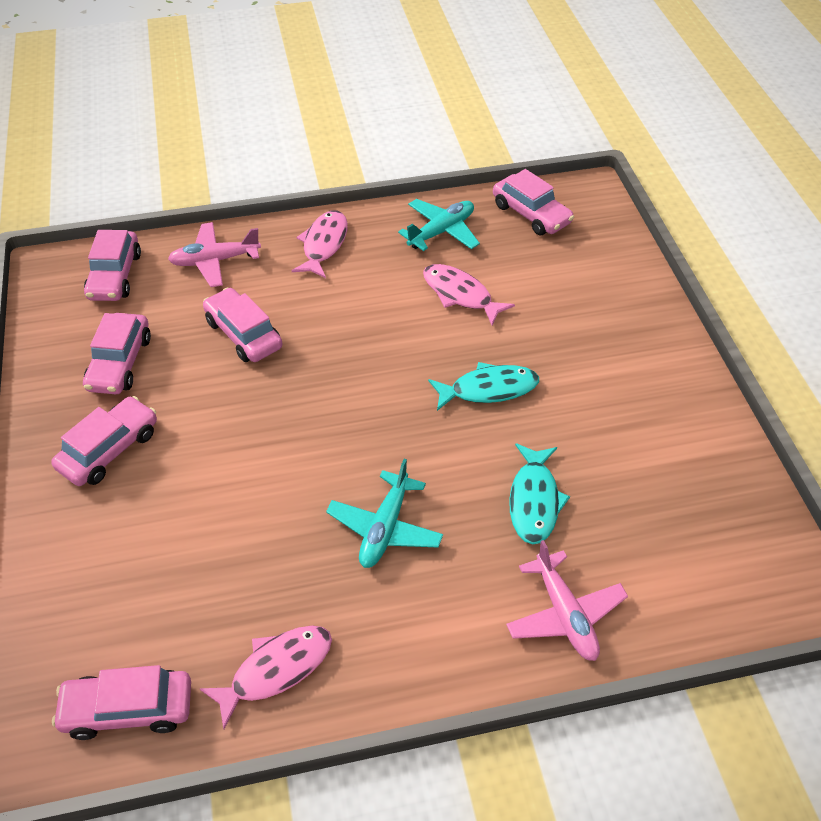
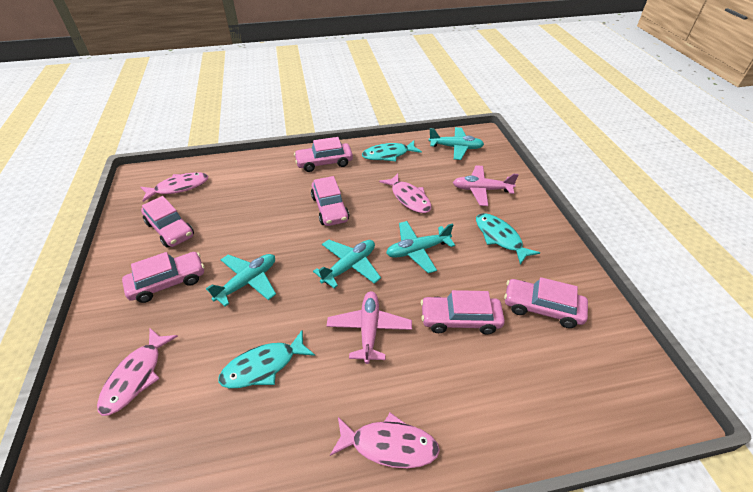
pink fish: [199,626,332,729] [292,210,348,278] [423,264,515,325] = 3 -> [97,328,178,416] [141,172,208,202] [330,412,440,468] [379,173,432,213] = 4
turquoise fish: [428,362,539,411] [509,443,570,545] = 2 -> [218,330,315,388] [362,141,422,162] [476,213,540,265] = 3
turquoise plane: [326,459,443,568] [398,199,480,251] = 2 -> [206,254,276,307] [313,239,381,288] [386,221,455,273] [429,127,484,160] = 4

